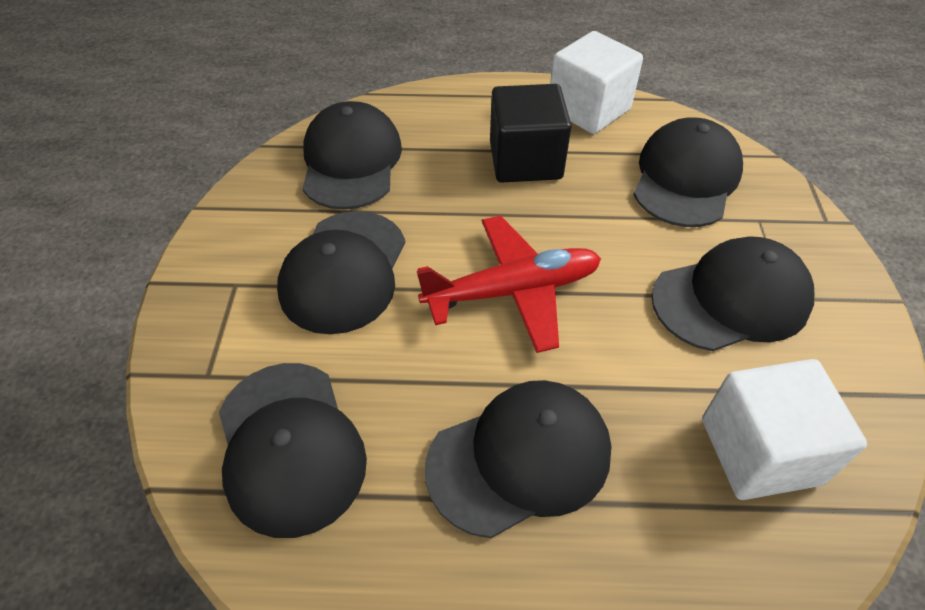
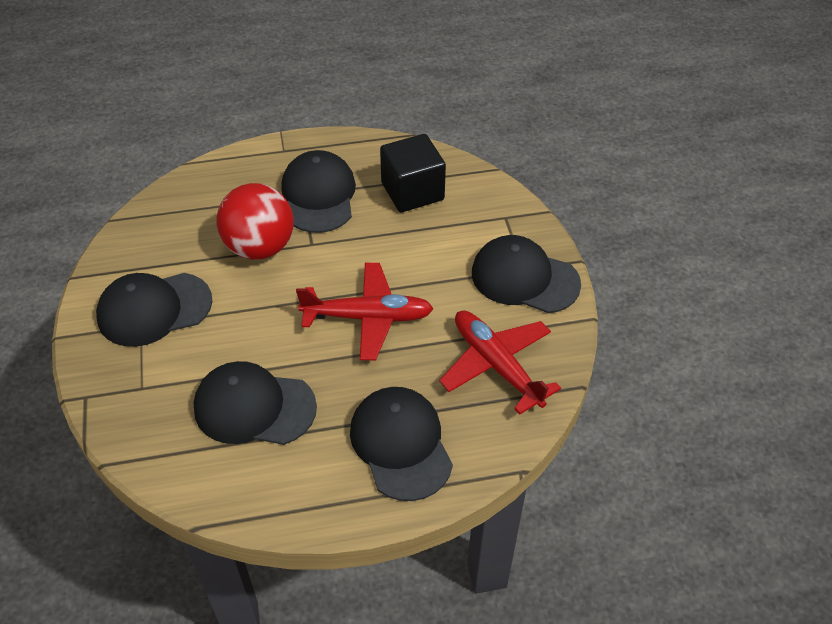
black cap: [219,363,367,538] [277,211,405,334] [302,101,402,210] [425,380,612,538] [633,118,743,227] [651,236,814,351] = 6 -> [96,273,212,347] [193,361,317,445] [281,150,356,233] [350,387,453,501] [472,235,581,313] = 5
red ball: none = 0 -> [217,183,294,259] = 1
red plane: [417,216,601,353] = 1 -> [296,263,434,360] [439,311,561,415] = 2
white cube: [550,31,643,134] [702,359,867,500] = 2 -> none = 0

